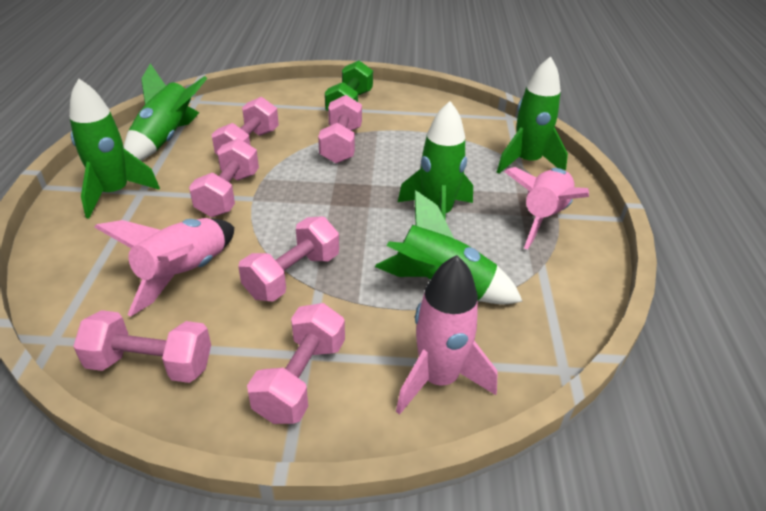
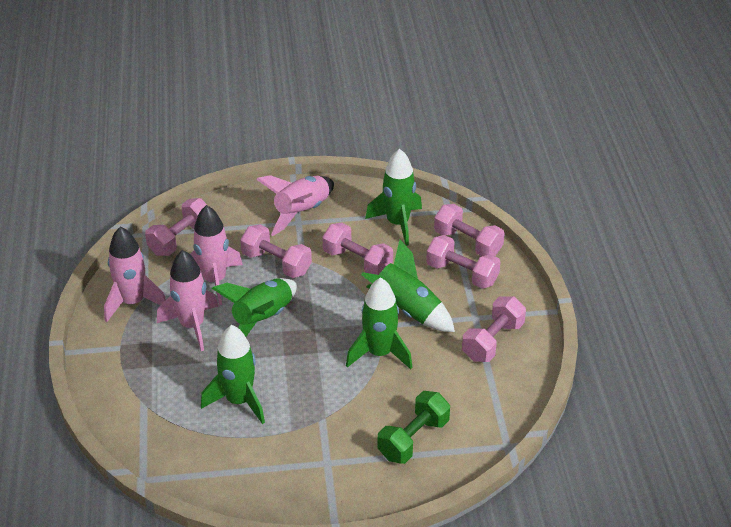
pink rocket: [94,218,234,316] [396,255,498,415] [504,167,589,249] = 3 -> [104,227,166,322] [157,250,219,351] [190,205,243,305] [256,175,334,236] = 4

